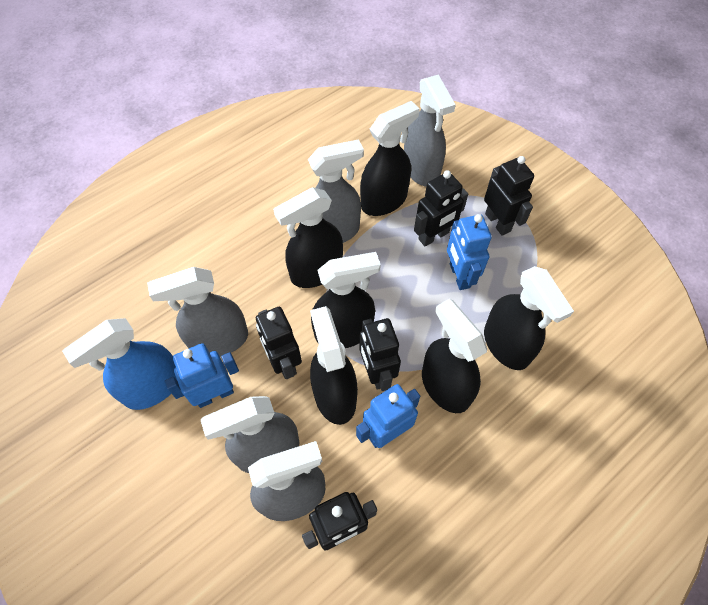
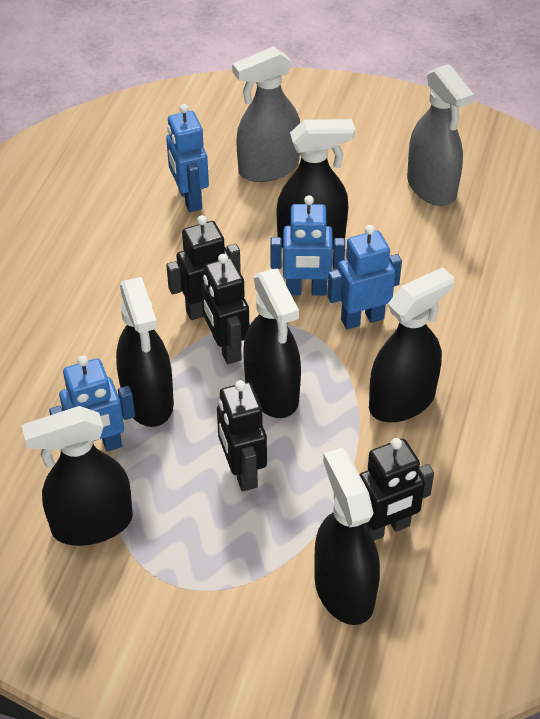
black robot: [256,307,302,379] [302,492,377,550] [359,318,401,391] [414,170,468,246] [484,156,534,236] = 5 -> [166,215,241,320] [201,254,249,364] [217,380,267,492] [359,438,434,541] = 4
blue robot: [165,343,239,408] [356,384,420,448] [447,214,492,290] = 3 -> [49,355,135,452] [166,104,209,212] [270,195,345,296] [327,225,402,329] = 4
blue spray bottle: [62,318,177,410] = 1 -> none = 0
grey spray bottle: [147,267,248,357] [201,396,299,473] [248,441,325,521] [308,139,364,243] [404,74,456,186] = 5 -> [232,46,300,182] [407,64,474,206] = 2

